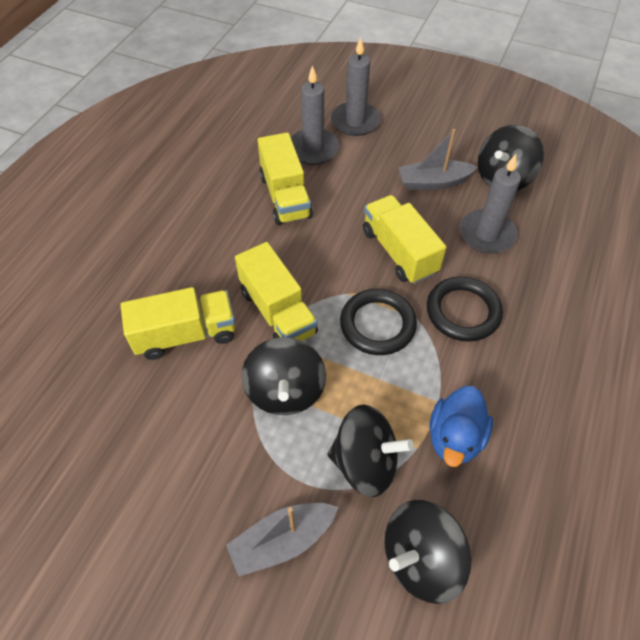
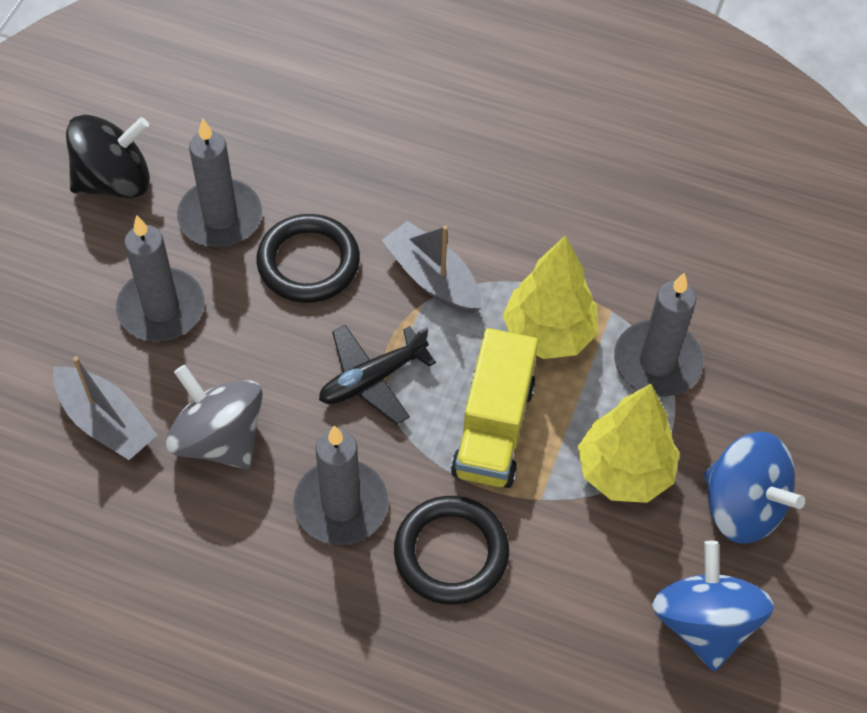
black plane: none = 0 -> [319,325,436,425] = 1
black spinning top: [241,337,326,415] [328,404,414,497] [385,500,472,604] [478,125,544,191] = 4 -> [66,114,150,198] = 1
blue duck: [429,386,493,467] = 1 -> none = 0
blue spinning top: none = 0 -> [652,541,774,671] [704,432,805,544] = 2
grey candle: [291,65,339,165] [331,37,381,136] [460,154,521,254] = 3 -> [116,215,204,342] [177,118,262,247] [293,425,388,545] [614,273,703,397] = 4
grey spinning top: none = 0 -> [166,365,263,469] = 1
yellow tree: none = 0 -> [502,235,598,359] [578,384,680,503] = 2
yellow truck: [121,287,235,360] [235,242,318,341] [258,132,313,225] [363,195,447,284] = 4 -> [451,328,538,488] = 1

